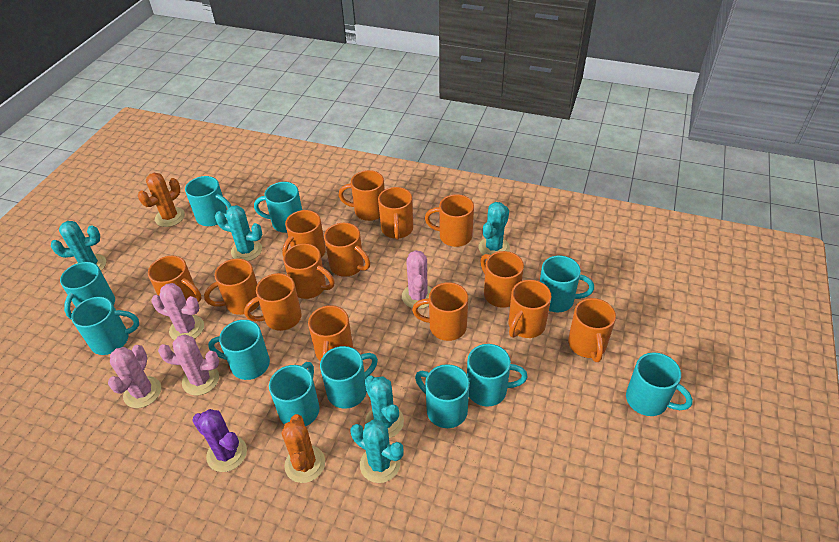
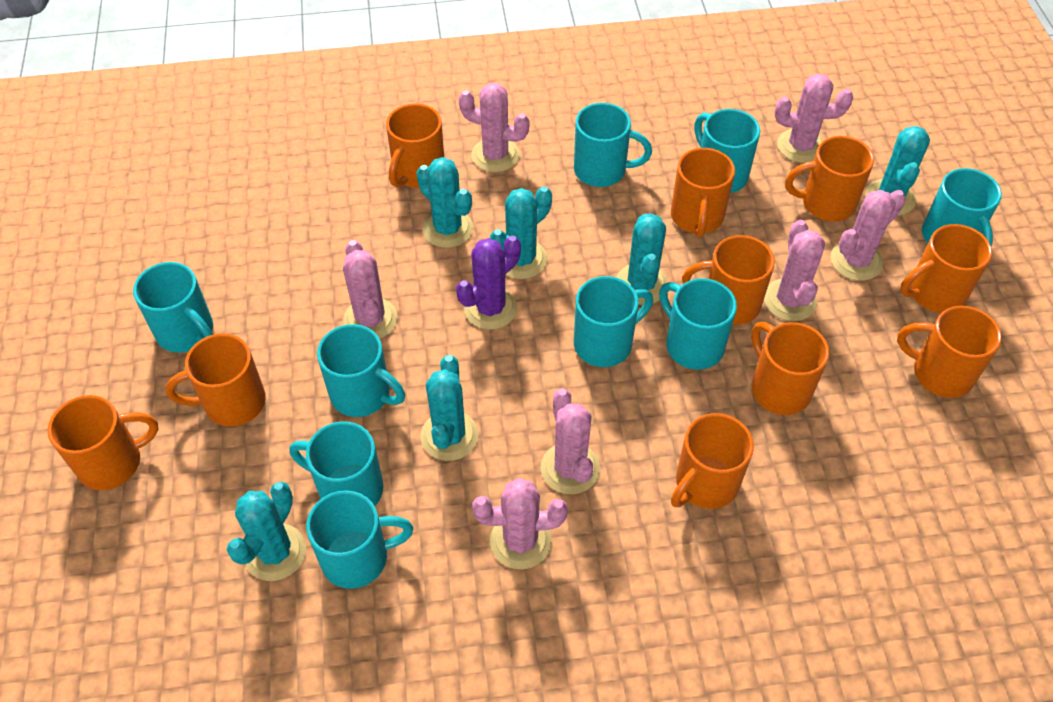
orange cactus: [138,173,185,227] [282,414,325,483] = 2 -> none = 0
orange mug: [148,256,202,302] [204,258,260,315] [244,273,302,331] [282,210,326,258] [283,243,335,299] [308,305,353,361] [324,223,370,277] [338,170,385,221] [378,187,413,240] [412,282,468,341] [425,194,474,247] [480,251,524,308] [509,280,551,338] [568,298,616,362] = 14 -> [47,395,159,490] [165,333,266,427] [386,103,444,188] [671,148,735,238] [671,413,754,509] [682,235,775,325] [751,322,830,415] [785,136,874,222] [897,306,1002,398] [900,224,992,313] = 10
pink cactus: [108,345,161,408] [151,283,204,340] [158,334,219,396] [402,250,432,309] = 4 -> [343,240,398,339] [459,83,530,172] [472,478,568,569] [541,389,600,495] [764,220,825,321] [775,74,853,163] [831,190,906,281] = 7
turquoise cactus: [51,221,106,271] [215,205,262,261] [350,419,404,483] [365,376,404,438] [479,202,510,255] = 5 -> [227,482,306,581] [417,157,473,248] [421,355,478,461] [490,186,552,279] [616,213,668,305] [865,126,930,216] = 6
turquoise mug: [60,262,115,320] [71,297,139,355] [185,176,231,226] [208,320,270,380] [254,182,302,233] [269,362,320,426] [320,346,378,409] [415,364,470,428] [467,344,528,406] [540,256,594,312] [626,352,693,416] = 11 -> [133,262,213,353] [289,421,383,506] [306,491,413,589] [317,324,405,417] [574,103,652,187] [574,276,653,367] [659,278,737,370] [694,109,760,193] [922,168,1002,246] = 9

